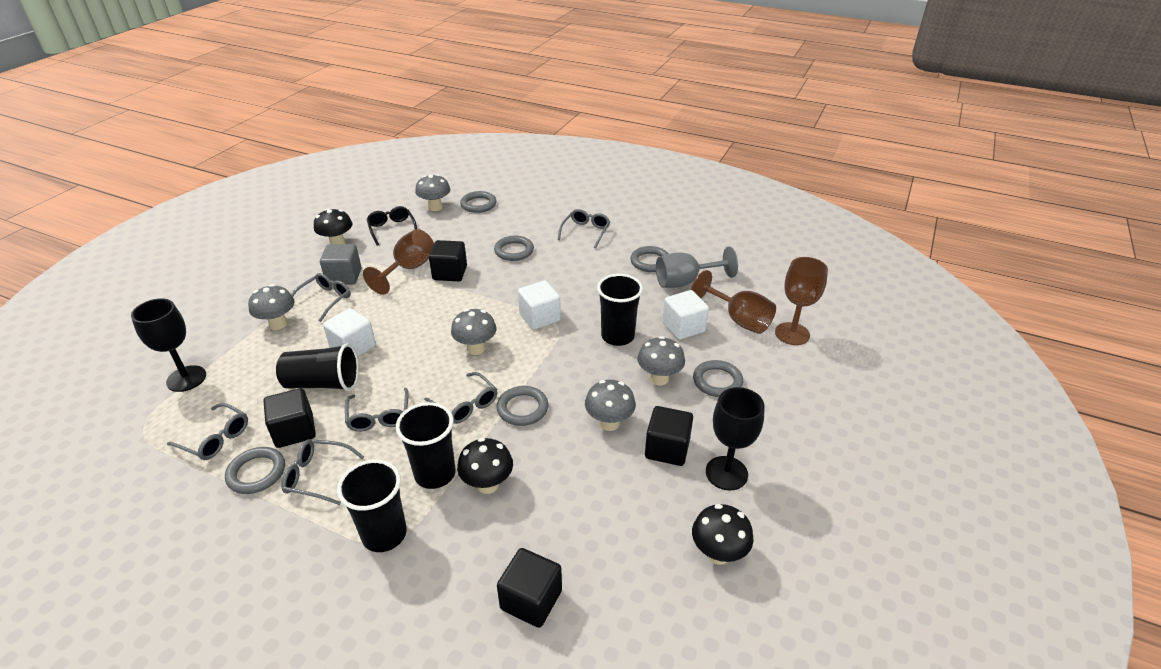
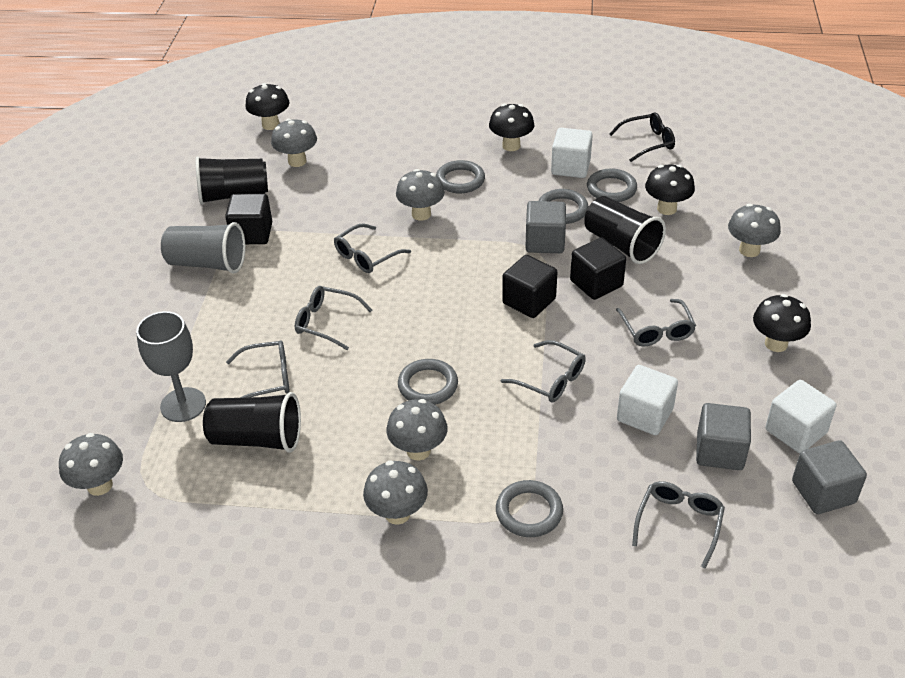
black cube: [264,388,316,448] [429,240,467,281] [497,548,562,628] [645,406,693,466] = 4 -> [225,194,272,244] [502,255,557,318] [570,237,626,300] = 3
black cup: [276,343,359,391] [337,460,407,552] [396,402,456,489] [597,274,643,346] = 4 -> [196,156,268,204] [203,392,301,453] [584,196,666,264] = 3
black goblet: [131,298,206,392] [706,387,765,490] = 2 -> none = 0
black mushroom: [314,209,352,244] [457,438,513,494] [692,504,754,565] = 3 -> [245,83,289,130] [489,104,534,151] [645,165,695,215] [753,294,811,352] = 4
brown goblet: [363,229,434,295] [691,270,776,334] [775,257,828,345] = 3 -> none = 0
grey cube: [320,244,361,285] = 1 -> [525,201,566,253] [696,403,751,470] [792,440,867,514] = 3
grey cup: none = 0 -> [161,222,245,273] = 1
grey mushroom: [248,284,295,330] [415,174,450,211] [451,309,497,355] [585,380,636,431] [637,336,685,385] = 5 -> [59,433,123,496] [271,118,317,167] [363,461,428,525] [386,399,448,461] [396,169,445,221] [728,204,781,257] = 6
grey ring: [225,447,285,494] [460,191,497,213] [494,236,534,261] [497,386,549,426] [630,246,669,272] [693,360,743,397] = 6 -> [398,359,458,405] [436,160,485,193] [496,480,563,537] [538,189,588,224] [587,169,637,202] = 5

